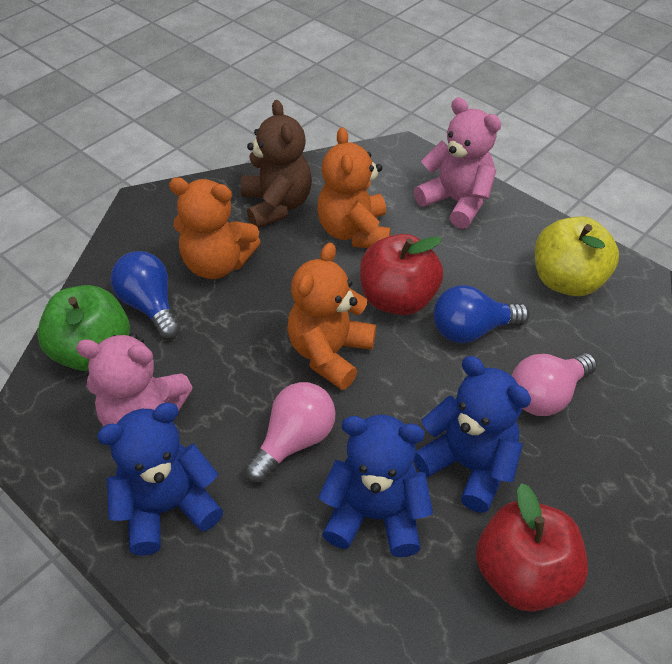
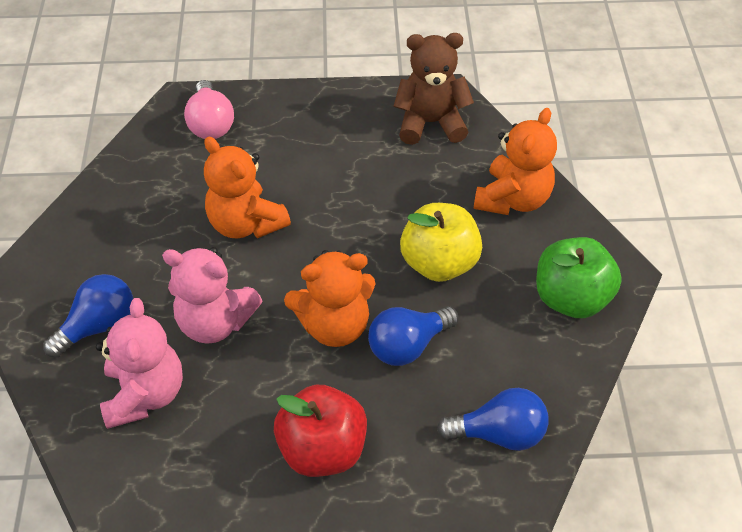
blue light bulb: [111,251,181,339] [433,285,530,343] = 2 -> [43,274,133,358] [368,306,459,366] [437,388,549,451] = 3
blue teddy bear: [97,402,223,556] [318,415,433,557] [414,356,531,513] = 3 -> none = 0
pink light bulb: [245,382,336,483] [512,353,597,416] = 2 -> [184,80,234,139] = 1
red apple: [360,234,443,315] [476,483,588,612] = 2 -> [274,385,367,477] = 1

